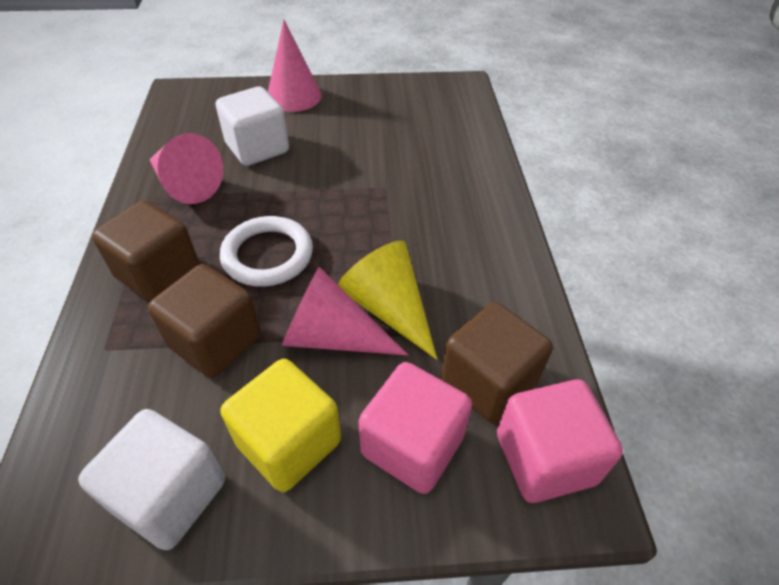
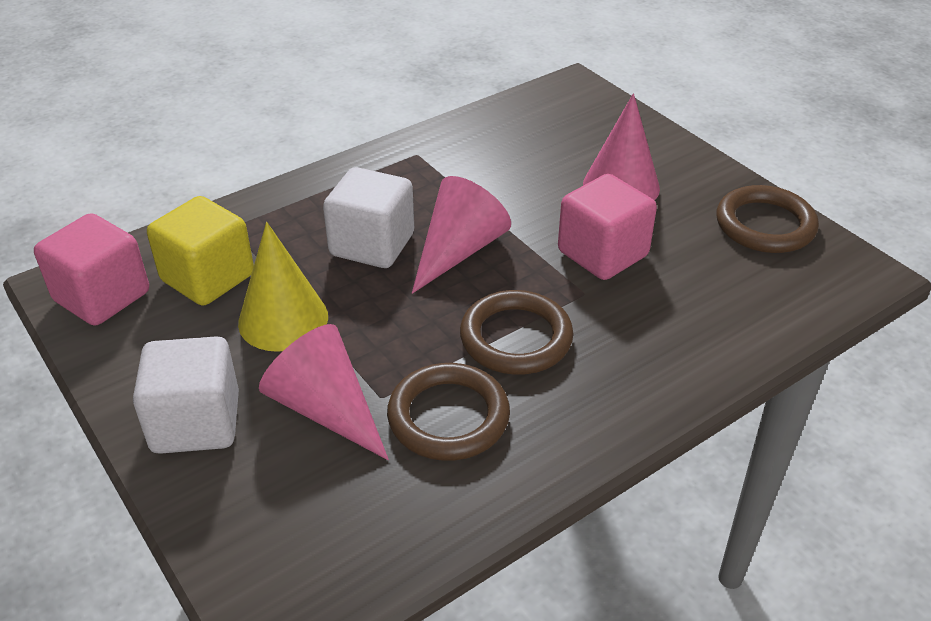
brown cube: [92,201,199,302] [148,264,261,378] [441,302,553,423] = 3 -> none = 0
brown ring: none = 0 -> [387,363,510,461] [460,290,573,375] [716,185,819,253] = 3
white ring: [220,216,313,287] = 1 -> none = 0

